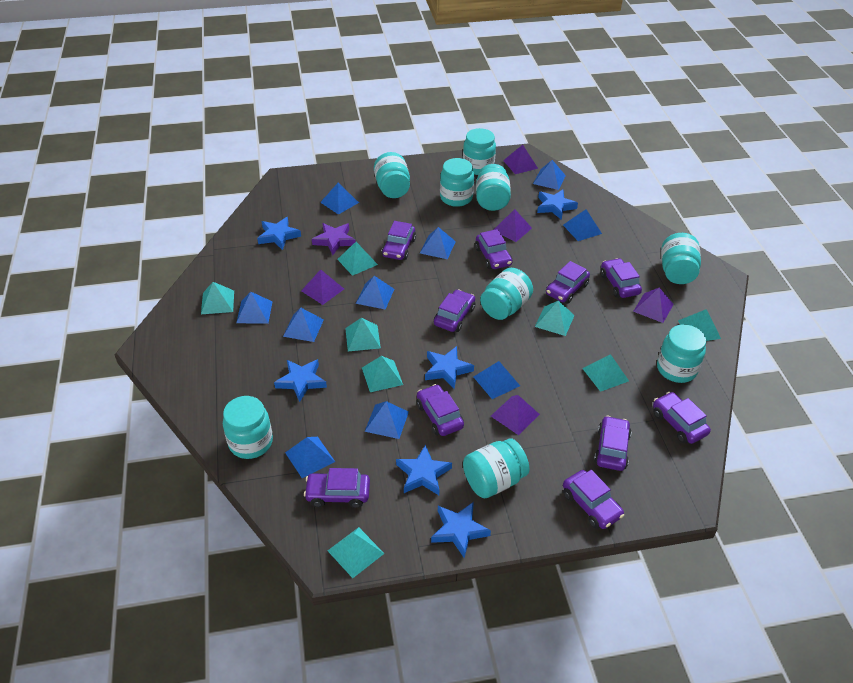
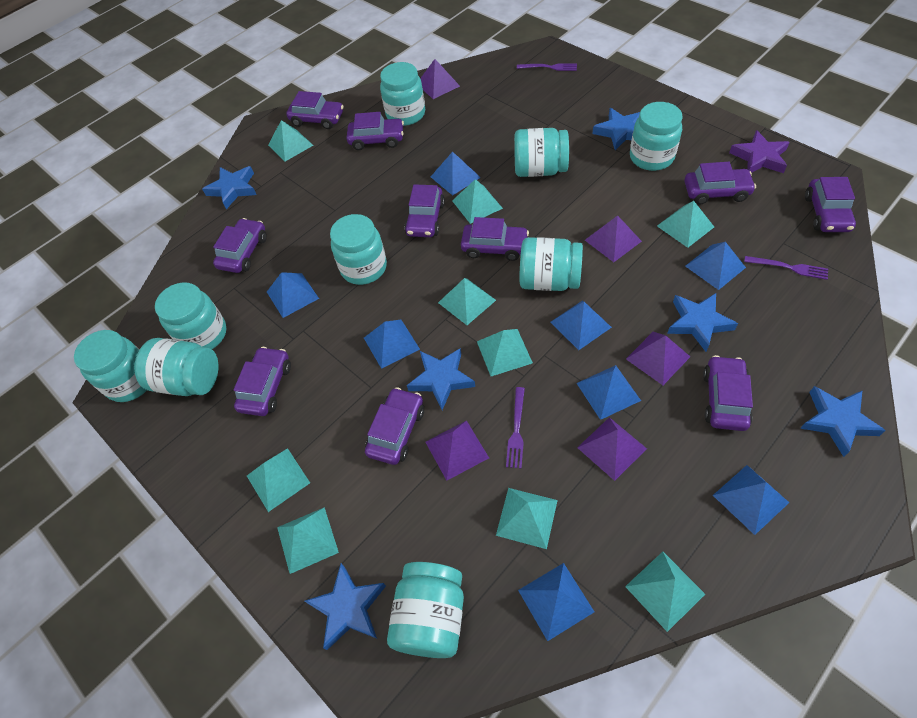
blue pyramid: [236,292,273,324] [283,308,324,342] [285,437,335,478] [320,183,359,215] [356,276,394,310] [365,401,409,439] [420,227,456,259] [474,361,520,399] [533,160,566,190] [563,209,602,241] = 10 -> [267,272,319,318] [364,320,420,369] [431,152,481,195] [518,563,594,641] [550,300,612,350] [576,365,641,420] [685,242,746,290] [713,465,789,535] = 8
purple fork: none = 0 -> [506,387,525,469] [517,63,577,71] [744,256,828,280] = 3
turquoise pyramid: [201,282,234,314] [328,527,384,578] [337,242,378,276] [345,318,381,351] [362,356,403,392] [535,301,575,336] [582,354,629,392] [678,309,721,341] = 8 -> [247,448,310,512] [268,120,313,161] [277,507,339,574] [438,278,496,325] [452,179,503,224] [477,329,533,376] [496,488,558,549] [625,552,705,632] [657,201,714,248] = 9

